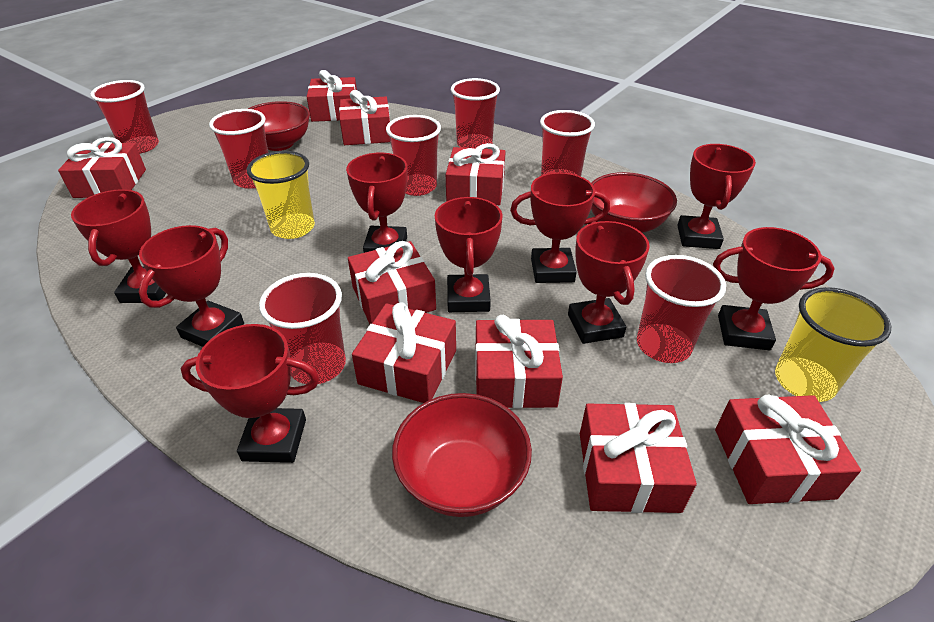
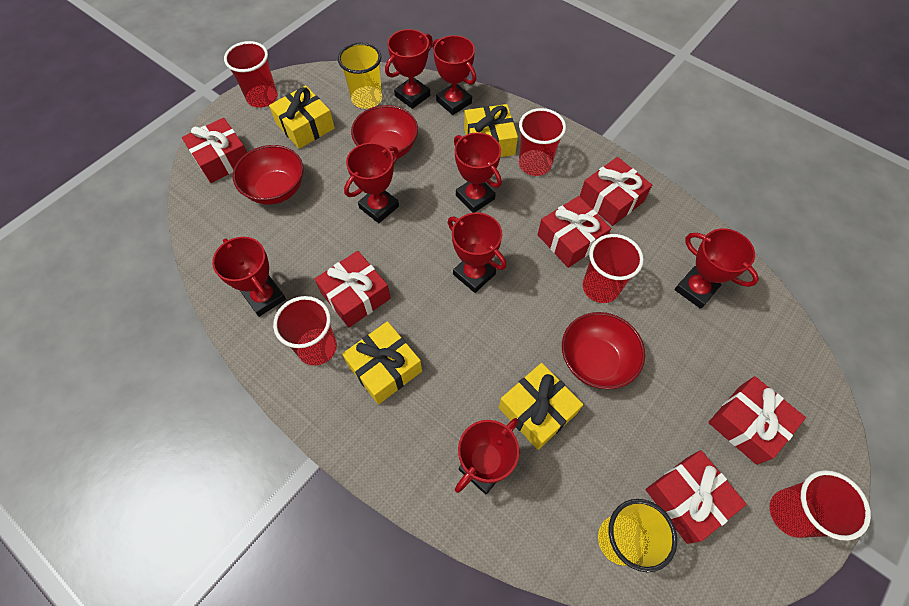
red cup: [90,80,159,154] [209,109,269,189] [259,273,346,384] [386,115,441,196] [451,78,500,149] [540,110,595,176] [637,255,726,363] = 7 -> [224,41,278,108] [273,296,337,366] [519,108,566,176] [583,234,644,303] [770,470,871,541] = 5
red gift: [58,137,146,198] [307,70,357,122] [339,90,390,145] [348,241,436,324] [352,302,456,403] [446,143,506,205] [475,315,563,409] [580,403,697,513] [715,395,861,504] = 9 -> [182,118,247,183] [315,251,391,327] [538,196,611,268] [580,157,652,226] [645,450,747,544] [708,376,806,465] = 6
red trophy: [71,189,166,303] [138,225,244,347] [181,324,319,463] [346,153,408,253] [435,197,503,312] [510,172,610,283] [568,221,650,344] [677,144,756,249] [713,227,835,350] = 9 -> [212,237,286,317] [344,143,399,223] [385,29,433,109] [433,35,476,115] [448,213,506,293] [454,132,502,213] [455,418,519,494] [675,228,759,309] = 8
yellow gift: none = 0 -> [269,85,335,149] [342,321,422,405] [464,104,518,157] [499,363,583,450] = 4

